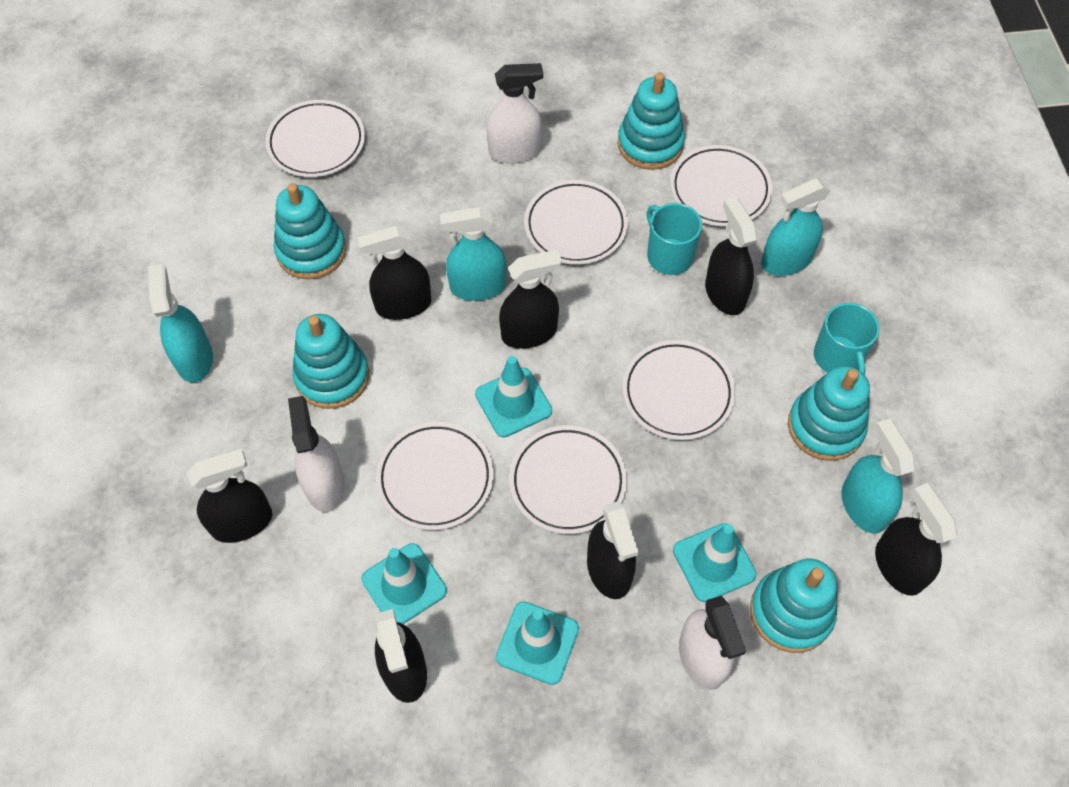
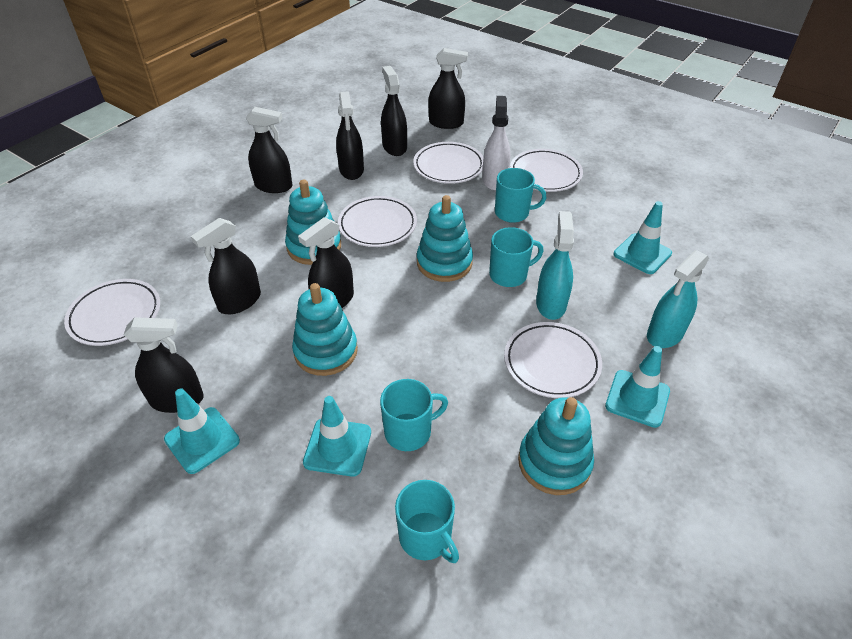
turquoise mug: [647,203,702,275] [814,303,880,375] = 2 -> [380,379,448,451] [395,480,459,563] [489,227,544,287] [495,168,546,223] = 4
turquoise spray bottle: [148,264,213,383] [440,207,506,301] [761,178,830,276] [841,418,915,534] = 4 -> [536,211,574,320] [647,250,709,348] = 2
turquoise stacking toy: [274,183,346,279] [292,314,369,409] [617,72,685,170] [750,559,837,653] [788,366,870,461] = 5 -> [285,180,341,265] [292,283,358,376] [417,195,473,282] [518,397,594,495] = 4
white plate: [265,100,365,177] [376,422,494,530] [509,425,627,534] [524,180,628,265] [622,340,736,440] [670,145,772,226] = 6 -> [64,279,160,346] [338,196,417,247] [413,142,483,184] [504,322,602,398] [510,149,583,192] = 5
white spray bottle: [288,396,345,512] [487,63,543,163] [679,596,746,690] = 3 -> [482,96,511,190] = 1

